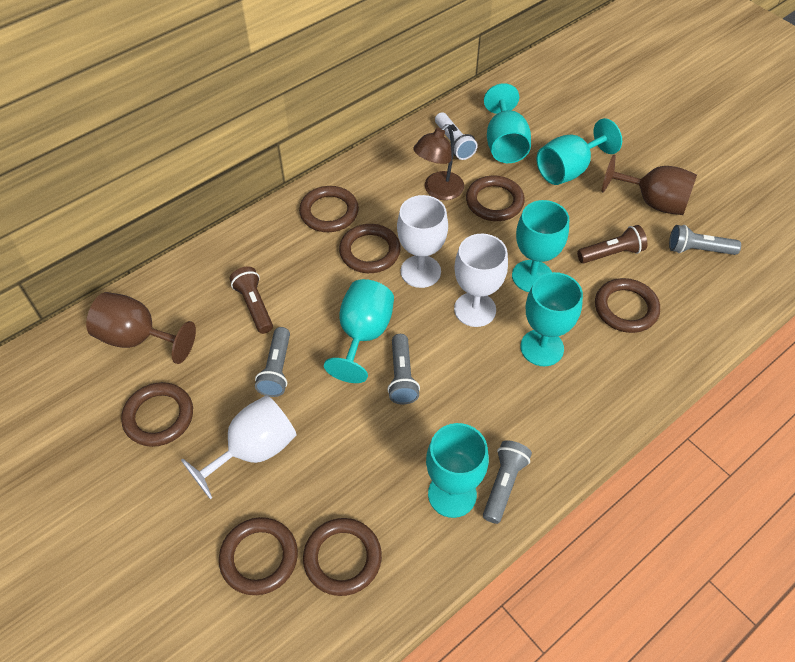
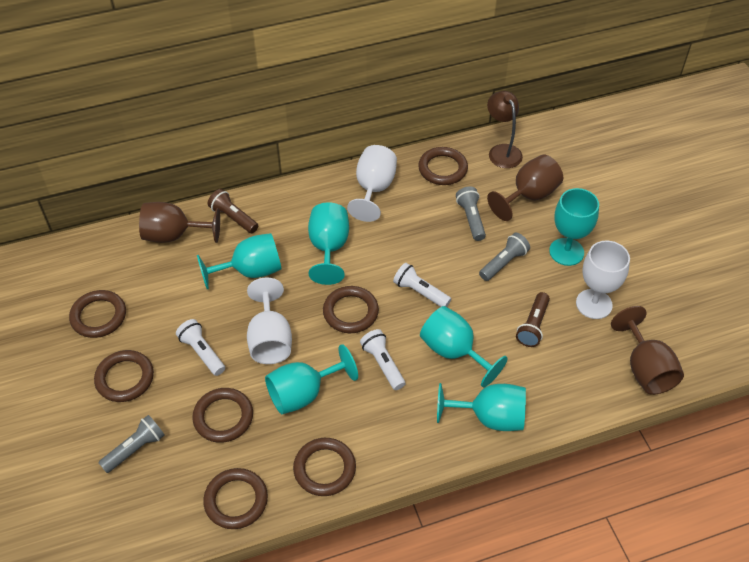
brown goblet: [86,292,196,364] [602,155,697,215] = 2 -> [139,202,220,243] [487,155,563,221] [611,306,684,395] = 3
grey flashlight: [255,327,290,397] [387,334,420,404] [483,440,532,524] [669,225,741,255] = 4 -> [98,415,164,473] [456,187,486,241] [479,233,530,281] = 3
white flashlight: [435,112,477,160] = 1 -> [176,319,225,376] [360,329,405,390] [393,263,451,307] = 3

